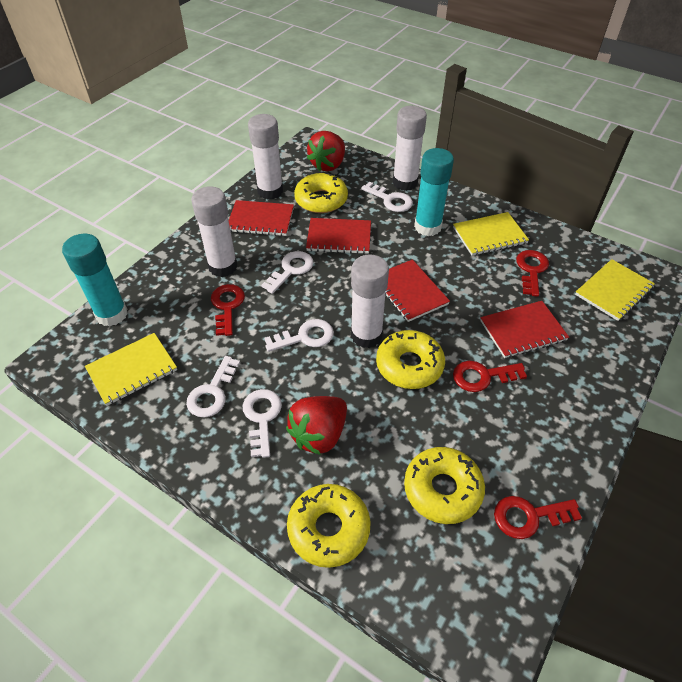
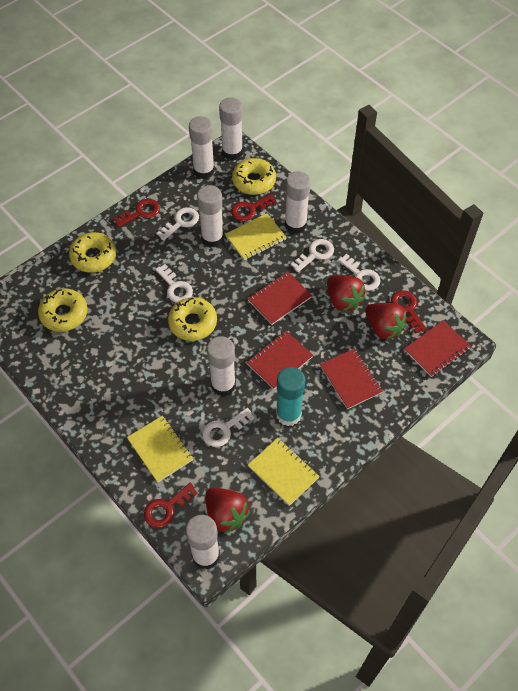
red strawberry: [286,396,347,455] [307,131,345,171] = 2 -> [205,488,250,534] [327,275,365,312] [366,303,407,340] = 3
turquoise glue stick: [62,234,128,326] [414,148,454,236] = 2 -> [276,367,305,426] = 1
white glue stick: [191,186,238,277] [248,114,283,200] [351,254,389,348] [393,106,427,191] = 4 -> [186,515,220,569] [189,116,215,179] [197,185,224,247] [207,336,236,396] [219,97,243,160] [285,171,311,234] = 6

